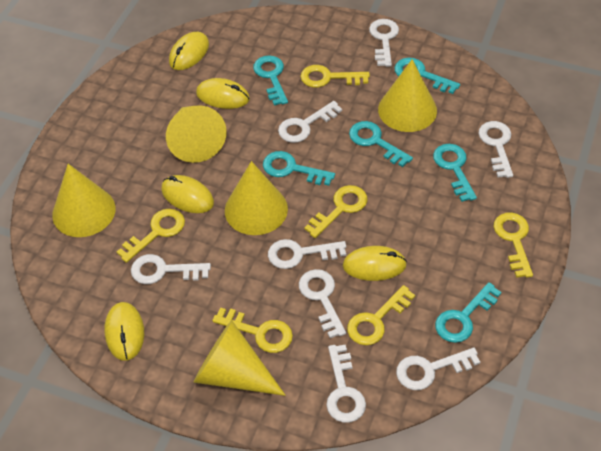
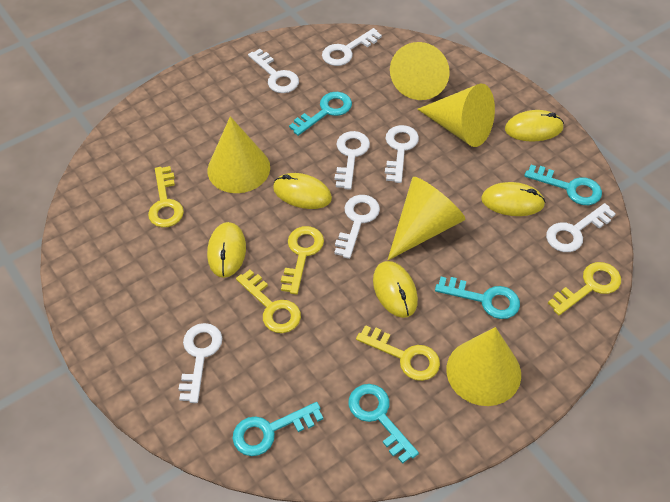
turquoise key: [253,56,288,106] [263,151,335,186] [349,121,413,167] [394,58,460,94] [433,144,477,202] [435,282,501,343] = 6 -> [232,402,323,456] [289,92,352,136] [348,384,419,464] [435,277,520,319] [524,165,602,205] = 5
white key: [131,254,211,284] [268,239,346,269] [278,101,342,143] [299,269,346,338] [326,344,366,423] [369,19,399,67] [396,348,480,390] [478,121,513,178] = 8 -> [179,323,222,403] [248,49,299,93] [322,28,382,66] [334,195,380,259] [335,131,370,190] [385,125,419,183] [546,203,616,252] = 7
yellow key: [117,209,185,263] [212,308,293,353] [300,65,370,88] [304,185,368,238] [347,285,415,345] [494,213,533,278] = 6 -> [148,166,184,228] [236,270,301,333] [281,226,324,295] [356,325,440,381] [548,262,621,316] = 5

